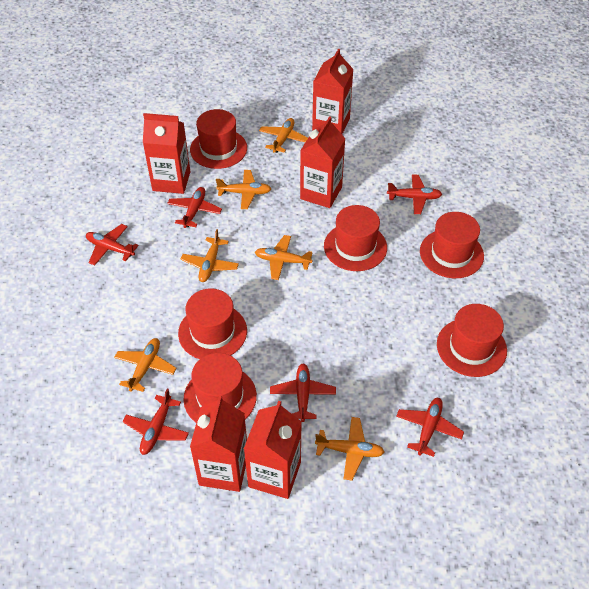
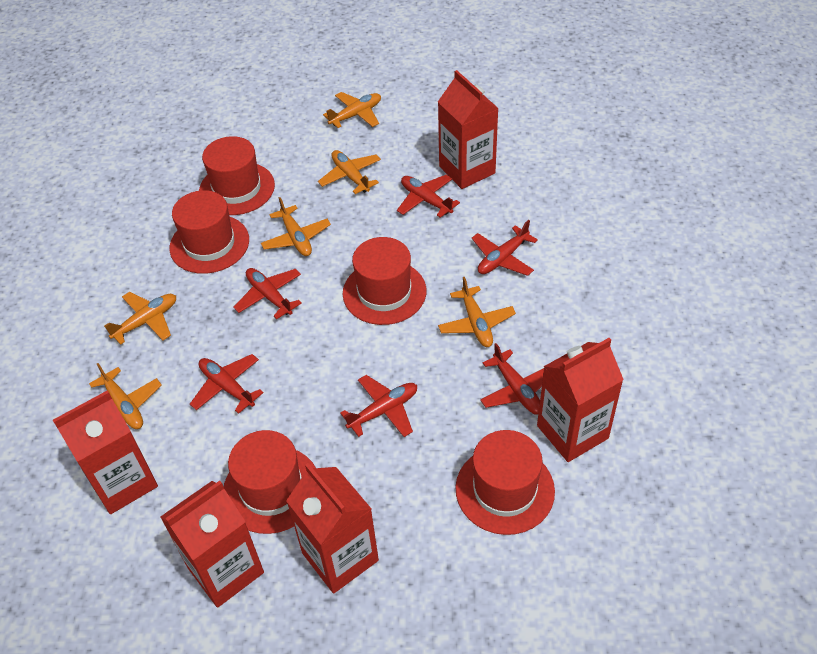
red hat: [178,289,247,359] [184,353,257,423] [190,109,247,169] [324,205,387,271] [420,212,484,278] [437,304,507,377] = 6 -> [169,190,249,274] [199,136,275,215] [224,430,316,534] [343,237,426,325] [456,430,555,535] = 5

